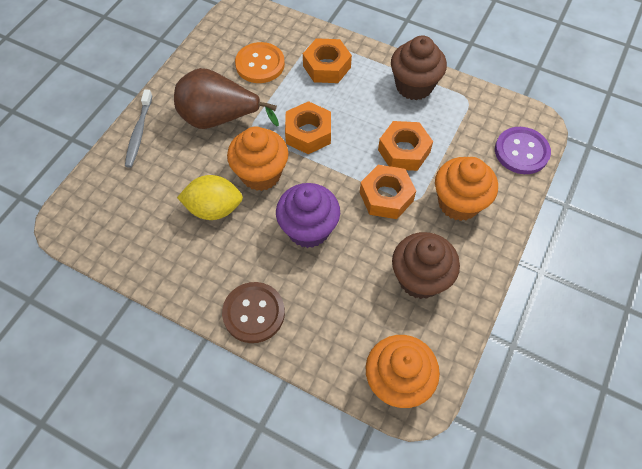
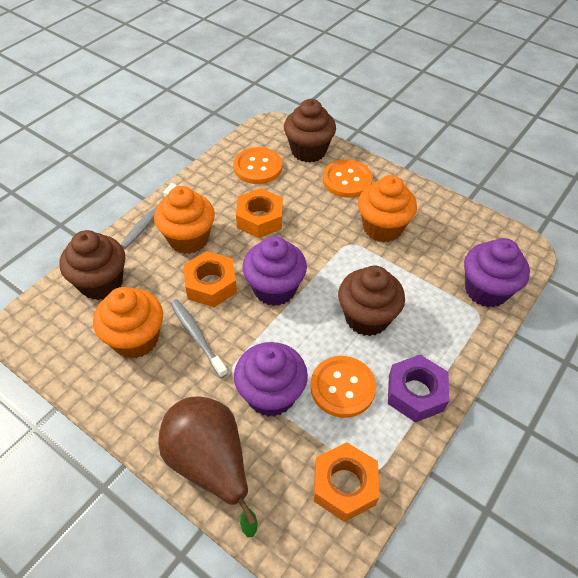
brown button: [222,282,285,343] = 1 -> none = 0
brown cupcake: [391,35,447,100] [392,232,460,299] = 2 -> [60,230,125,300] [284,99,336,163] [338,266,405,336] = 3
grey toothbrush: [125,89,153,168] = 1 -> [120,183,177,249] [170,299,228,378] = 2
orange button: [235,42,285,83] = 1 -> [233,147,282,184] [310,356,376,418] [323,159,373,198] = 3
orange nut: [285,101,331,154] [303,38,352,83] [360,165,416,219] [378,121,433,171] = 4 -> [183,251,237,307] [236,188,283,238] [314,442,379,522] = 3
purple button: [495,127,551,174] = 1 -> none = 0
purple cupcake: [276,183,340,248] = 1 -> [234,342,308,417] [242,236,307,306] [464,238,530,307] = 3
purple nut: none = 0 -> [388,355,449,423] = 1
yellow lemon: [177,175,243,220] = 1 -> none = 0

